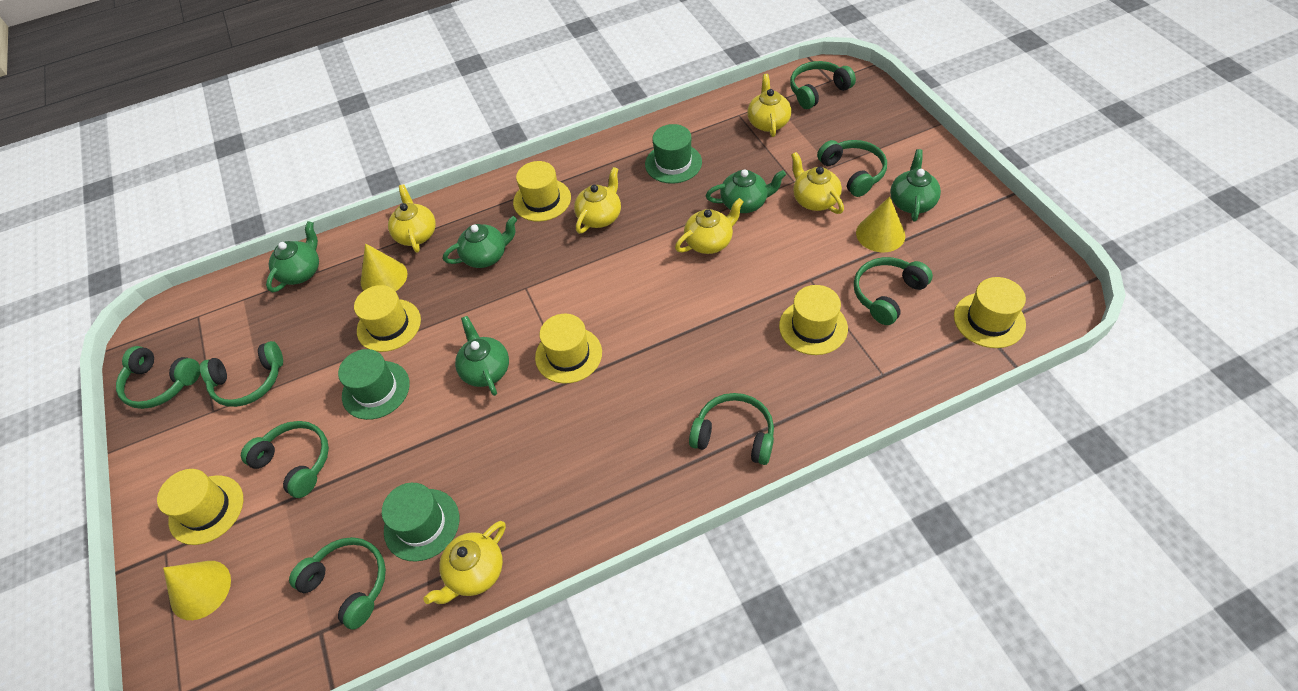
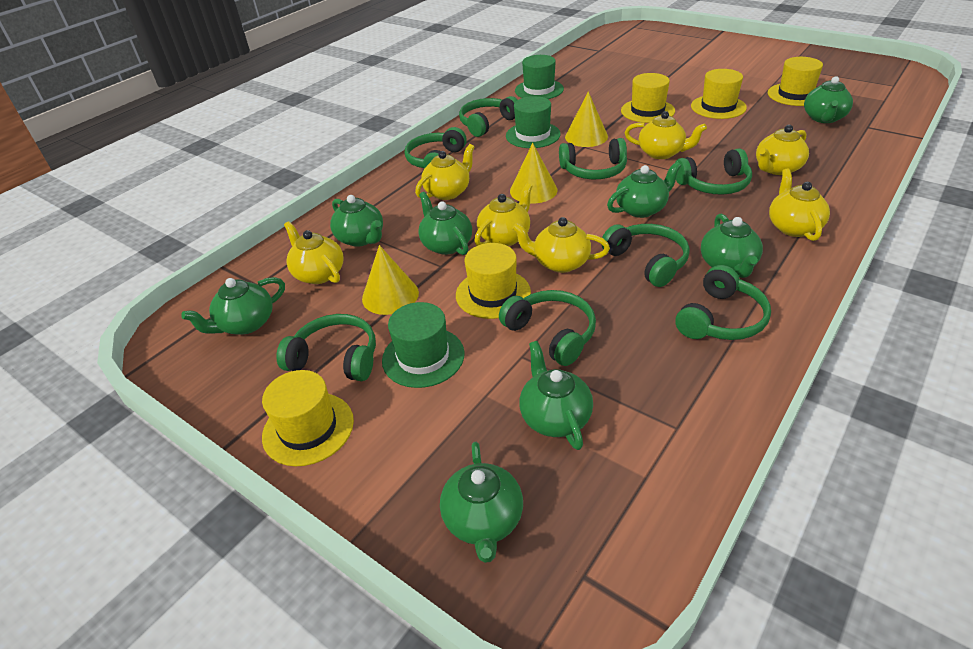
green teapot: [266,221,319,293] [443,216,517,268] [455,316,509,396] [706,169,786,213] [890,149,941,221] = 5 -> [181,277,285,334] [330,195,383,247] [418,192,472,255] [440,442,523,563] [519,341,593,450] [607,162,681,218] [701,214,763,278] [804,76,853,123] = 8
yellow hat: [157,469,243,545] [354,285,421,352] [513,161,571,222] [535,314,602,384] [779,285,848,355] [954,277,1026,348] = 6 -> [262,370,354,466] [456,243,531,319] [621,73,675,123] [691,69,747,119] [768,57,823,106] = 5
yellow teapot: [388,184,436,253] [424,521,506,604] [574,167,621,234] [675,198,744,254] [747,74,791,137] [791,152,844,214] = 6 -> [284,221,343,284] [415,144,474,200] [474,183,533,246] [512,217,610,273] [625,111,707,159] [756,125,809,175] [769,169,830,241] = 7

